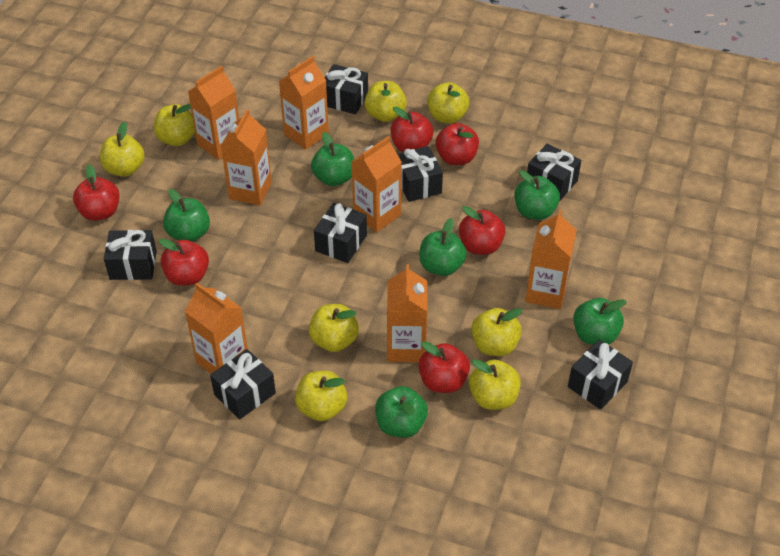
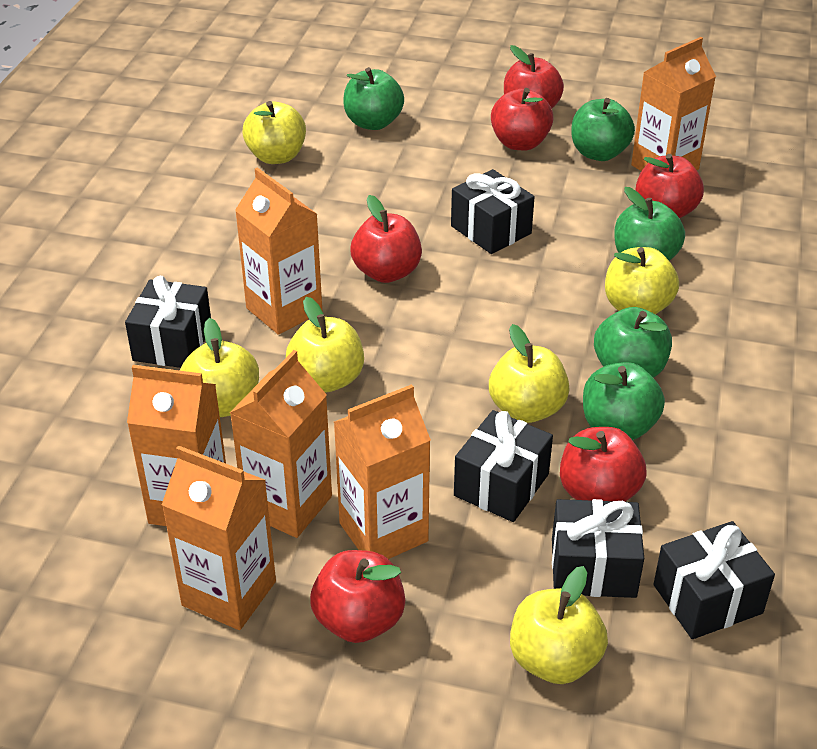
black gift: [104,230,157,280] [210,349,276,420] [314,203,367,263] [325,64,368,114] [397,146,443,202] [527,144,581,200] [568,340,633,410] = 7 -> [125,276,211,368] [451,169,535,254] [454,410,553,522] [552,499,644,598] [654,521,775,639] = 5
green apple: [163,189,210,242] [311,132,354,186] [375,386,428,438] [419,218,467,276] [515,170,560,220] [573,298,627,345] = 6 -> [343,67,404,130] [571,98,635,161] [583,362,665,440] [594,307,672,378] [614,187,685,261] = 5
orange carton: [185,283,248,374] [188,66,239,160] [221,109,272,206] [279,56,329,150] [351,136,402,232] [387,264,427,362] [525,210,577,309] = 7 -> [127,365,226,526] [162,445,276,630] [230,350,332,538] [235,167,322,335] [334,384,431,559] [631,37,716,171] = 6
yellow apple: [100,122,145,177] [154,104,195,146] [295,371,348,421] [309,304,359,352] [364,81,407,122] [428,82,469,124] [469,359,521,410] [471,308,523,356] = 8 -> [180,318,259,417] [242,101,306,164] [286,297,364,393] [489,324,570,423] [510,566,608,684] [605,247,679,314] = 6

